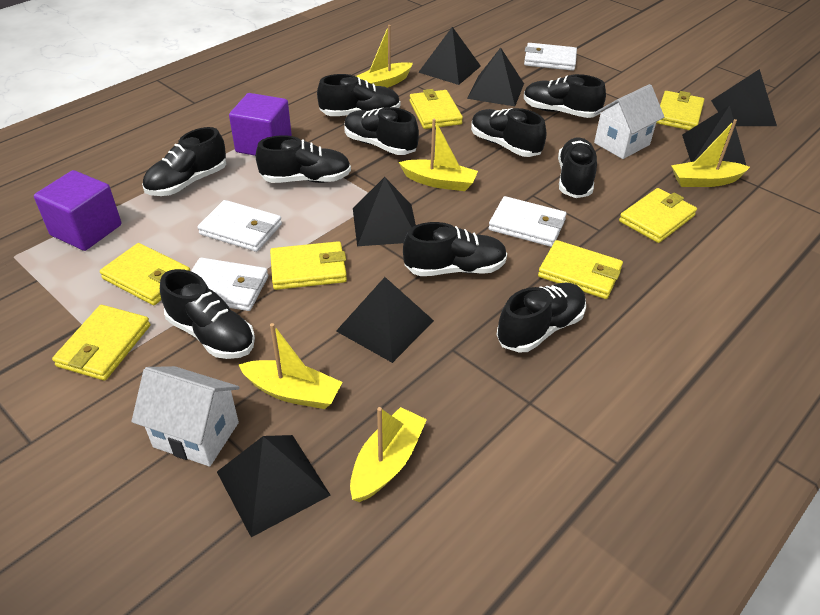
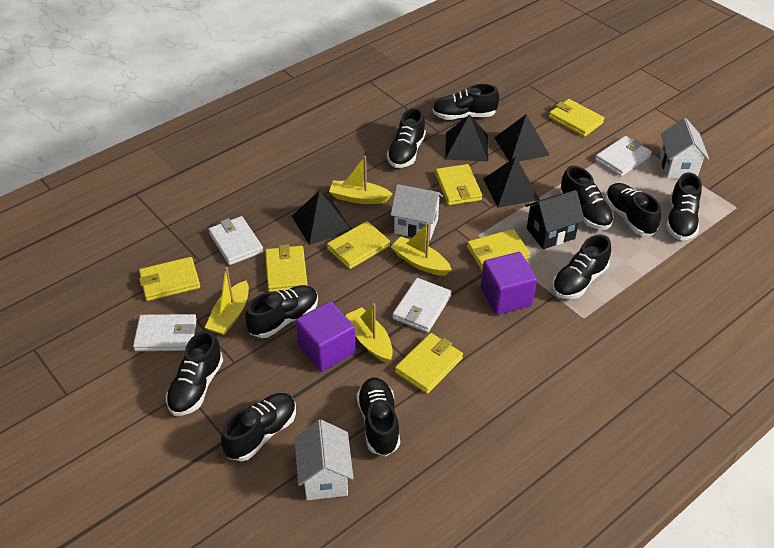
black house: none = 0 -> [525,190,585,249] = 1
black pyramid: [217,435,331,537] [336,277,434,363] [353,177,416,246] [418,27,481,85] [467,48,524,106] [682,105,746,165] [711,69,777,126] = 7 -> [292,191,351,245] [445,114,488,161] [483,157,540,208] [494,114,549,162] = 4
white house: [131,366,240,466] [594,84,664,159] = 2 -> [294,420,354,500] [391,184,443,241] [660,118,709,179] = 3
yellow boat: [239,323,342,409] [350,407,427,502] [356,25,413,88] [399,119,478,191] [671,119,750,187] = 5 -> [205,267,249,335] [329,156,392,204] [345,303,393,363] [391,222,452,276] = 4

